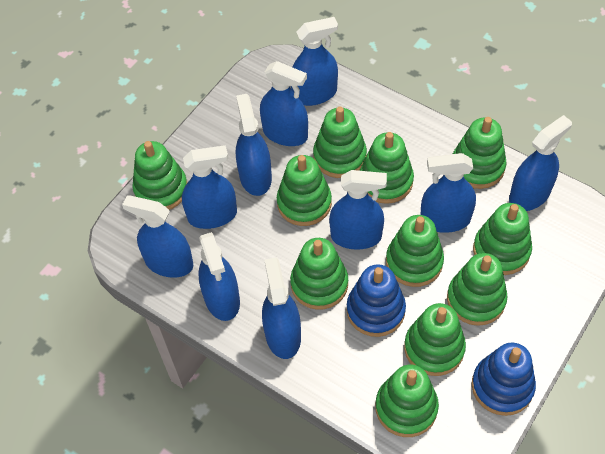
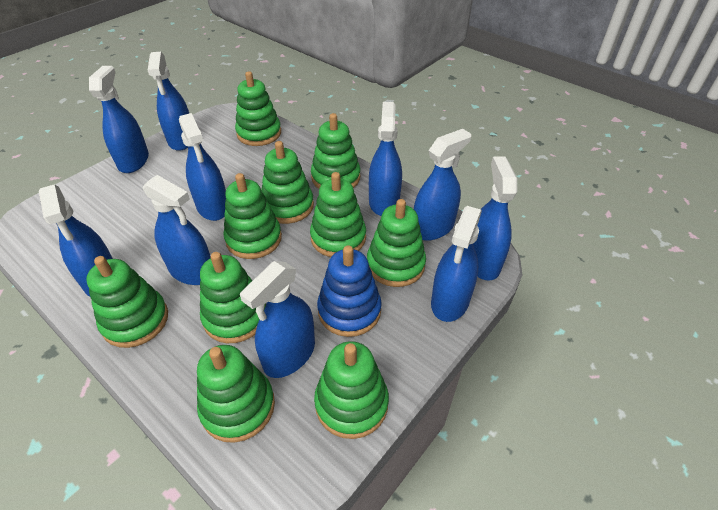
blue stacking toy: [347,264,406,337] [472,343,536,416] = 2 -> [317,245,382,337] = 1
green stacking toy: [132,141,188,210] [277,155,332,226] [290,238,348,310] [313,107,367,178] [360,132,414,204] [375,365,439,437] [386,215,444,287] [404,303,466,376] [447,253,508,326] [453,117,507,189] [473,203,532,275] = 11 -> [87,256,168,348] [197,345,275,443] [200,252,266,343] [223,173,282,259] [235,71,281,146] [261,141,314,224] [310,172,366,257] [311,113,360,189] [314,341,389,439] [367,199,426,287] = 10

